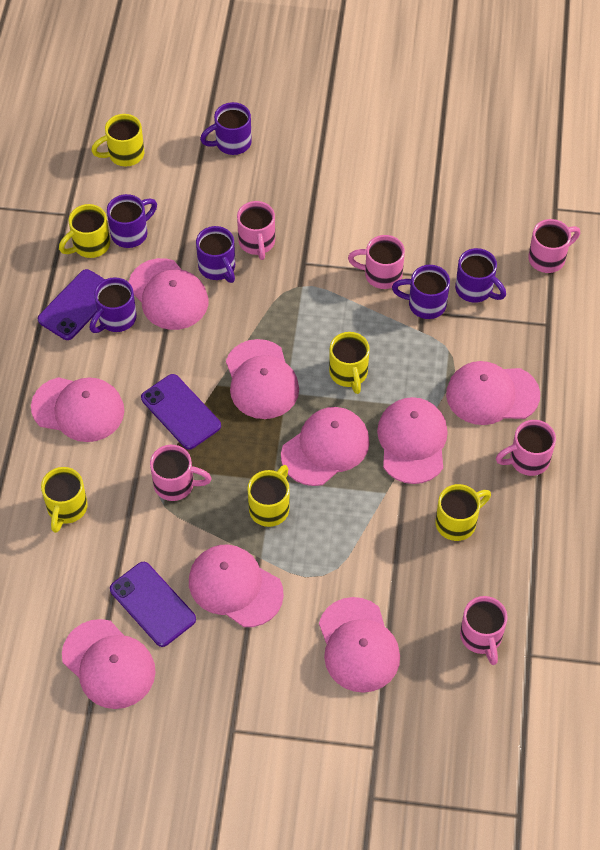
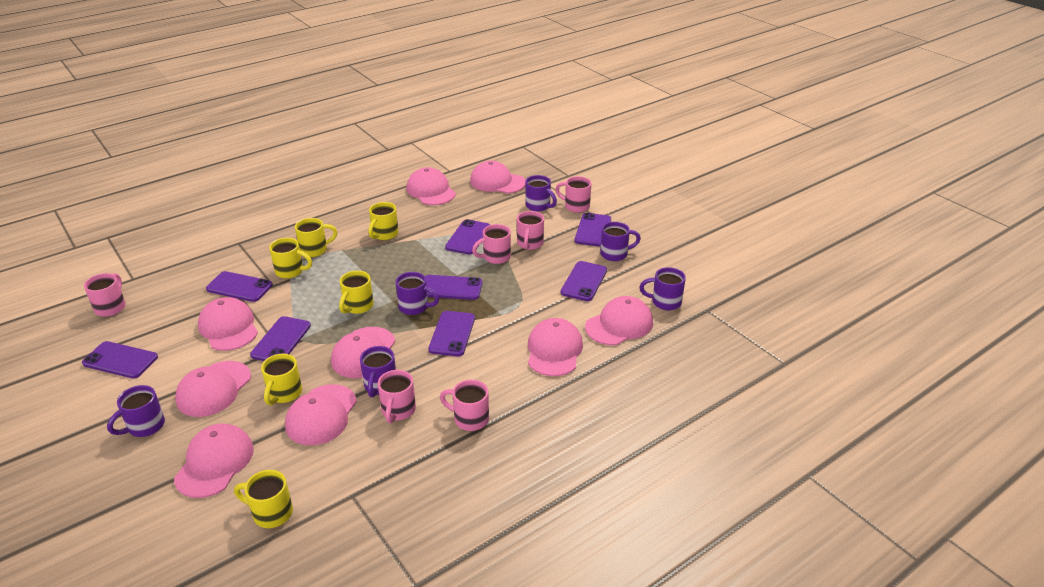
purple phone: [38,269,105,340] [110,562,196,647] [141,374,221,450] = 3 -> [82,341,158,378] [206,271,272,302] [250,316,311,361] [425,275,482,300] [428,311,475,356] [445,219,490,254] [561,261,607,301] [575,213,611,247] = 8

